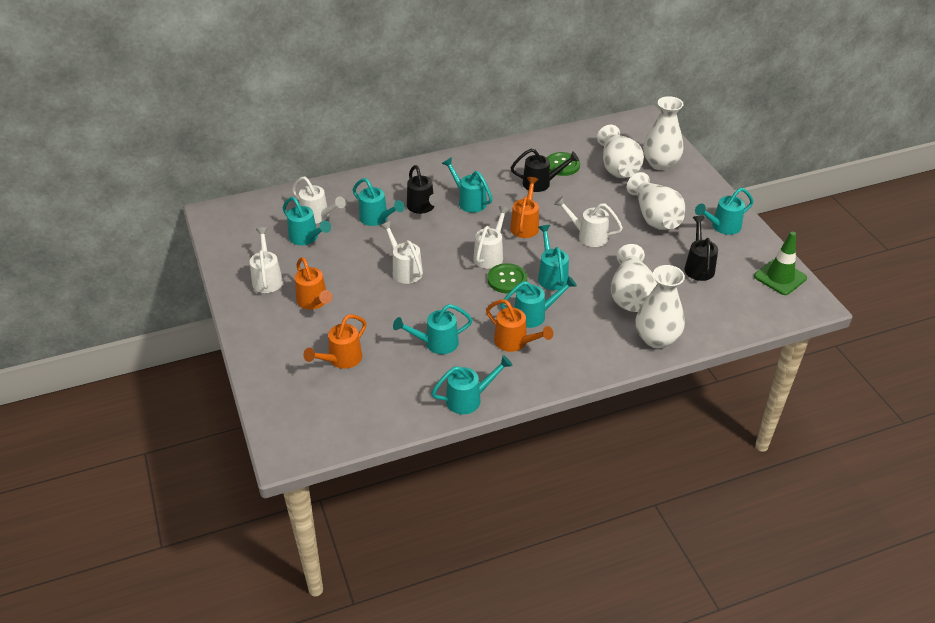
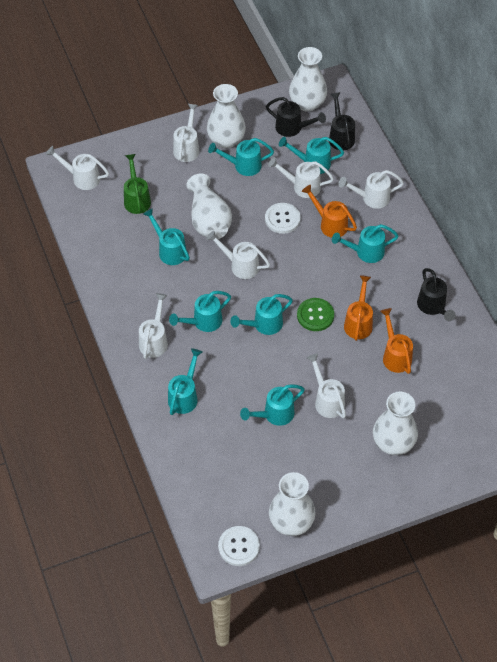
green button: [487,263,527,293] [547,152,580,176] = 2 -> [297,298,334,331] = 1
green traffic cone: [754,232,807,295] = 1 -> none = 0
green watering can: none = 0 -> [124,154,151,214] = 1
orange watering can: [295,257,332,310] [304,314,367,369] [486,299,553,352] [510,177,539,238] = 4 -> [302,185,357,238] [344,275,373,341] [380,308,413,374] = 3
white button: none = 0 -> [218,526,260,566] [265,203,300,234] = 2
white watering can: [250,227,283,293] [292,176,346,224] [380,221,423,284] [473,206,510,269] [554,196,623,247] = 5 -> [46,146,109,190] [139,293,168,359] [173,104,200,162] [206,231,270,279] [268,157,334,198] [307,354,346,418] [338,170,404,209] = 7

